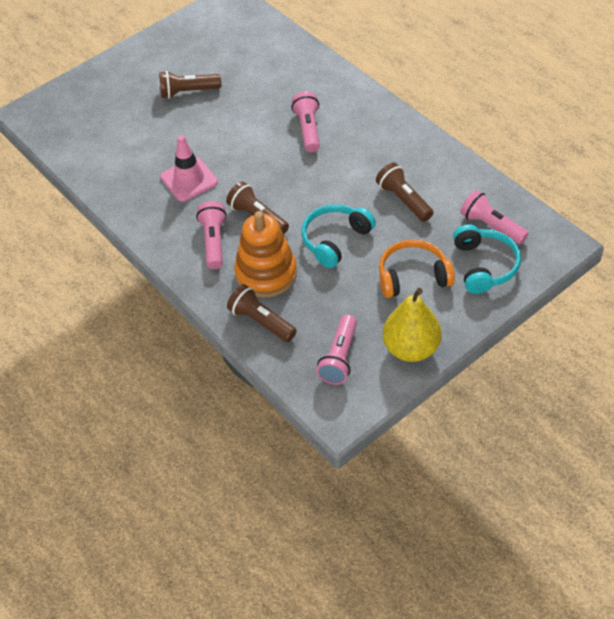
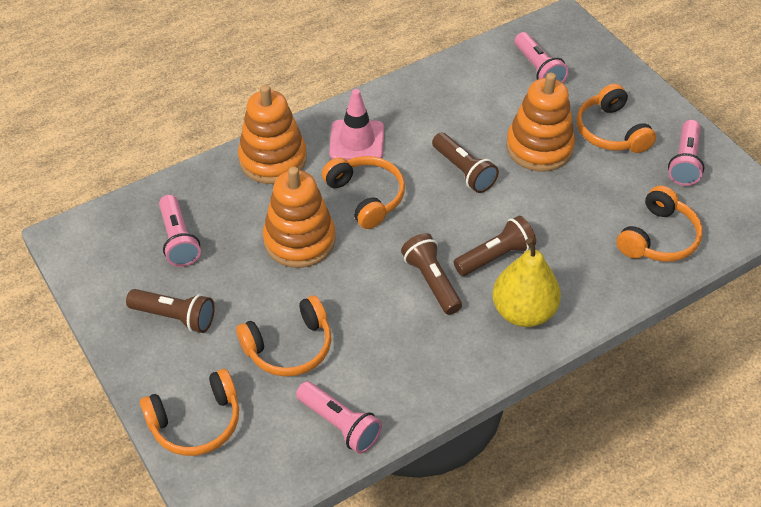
orange headphones: [379,239,455,298] = 1 -> [140,369,239,456] [236,295,332,377] [322,156,405,229] [576,84,656,153] [616,185,703,262] = 5
orange stacking toy: [234,211,297,297] = 1 -> [238,85,307,184] [263,167,336,268] [506,73,575,172] = 3
turquoise headphones: [301,204,376,268] [453,224,521,294] = 2 -> none = 0

